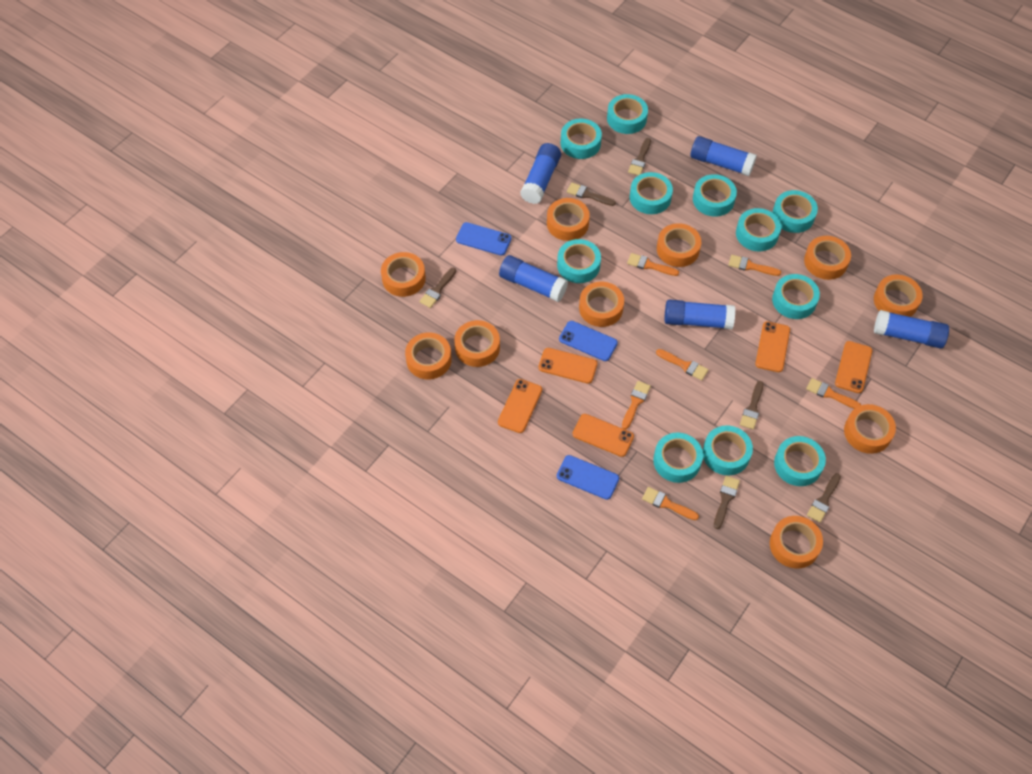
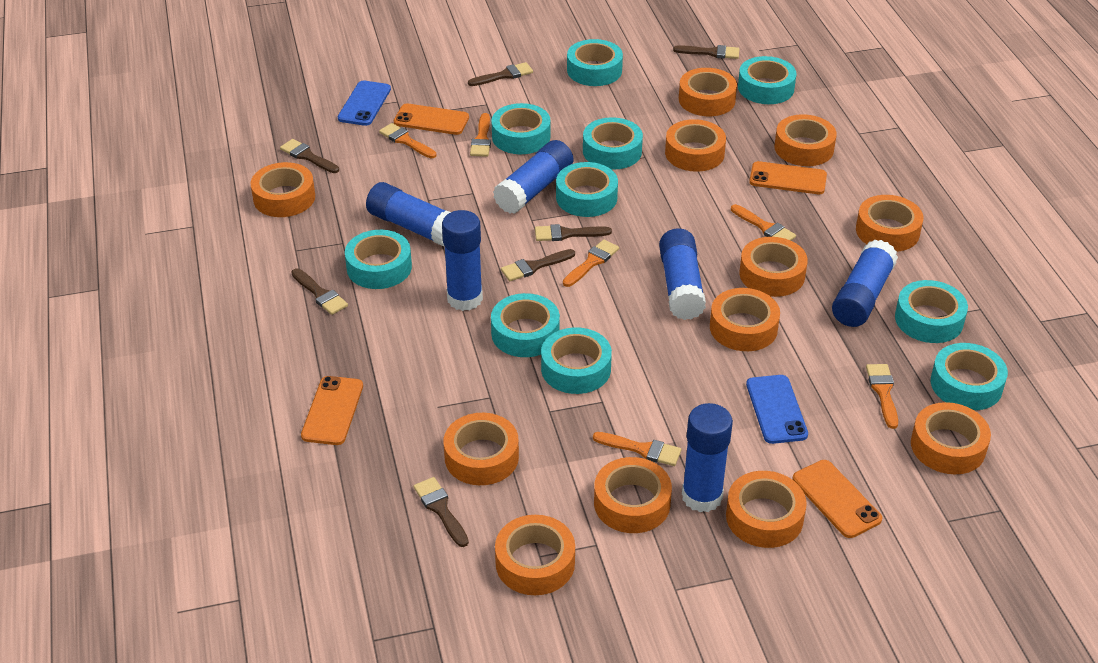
blue glue stick: [499,255,568,302] [520,143,561,204] [664,299,735,329] [690,136,757,176] [874,310,949,348] = 5 -> [366,182,451,246] [442,210,483,311] [493,140,573,214] [659,228,706,320] [682,403,733,512] [832,240,898,327] = 6
blue phone: [456,222,512,256] [557,455,619,500] [559,321,618,361] = 3 -> [338,81,391,126] [746,375,808,444] = 2
brown brush: [420,268,456,308] [567,182,616,206] [628,138,651,175] [714,476,740,529] [740,381,764,429] [807,473,841,523] = 6 -> [280,139,339,173] [291,268,348,315] [413,477,469,547] [468,62,533,86] [501,249,575,281] [535,224,612,241] [673,45,739,59] = 7
orange phone: [498,379,542,433] [538,348,598,384] [573,414,634,457] [755,321,790,372] [835,341,872,393] = 5 -> [301,376,363,445] [394,103,469,135] [749,161,827,194] [792,460,882,538] = 4
orange tape: [381,252,426,297] [405,332,452,379] [454,320,500,367] [547,198,590,241] [579,282,624,327] [657,223,701,267] [770,516,823,569] [804,236,851,280] [844,404,896,454] [874,275,923,317] = 10 -> [250,162,315,217] [444,413,519,485] [495,515,575,595] [594,457,672,533] [665,119,726,172] [679,68,737,116] [710,288,780,351] [726,471,807,548] [739,237,808,297] [775,114,837,166] [856,195,923,252] [911,402,991,474] = 12
turquoise tape: [557,239,601,283] [561,118,602,159] [607,94,648,134] [630,172,673,214] [653,433,703,483] [693,174,737,217] [703,425,753,475] [736,208,781,251] [772,190,818,233] [772,274,820,319] [774,436,826,486] = 11 -> [345,230,412,289] [491,103,550,154] [491,293,560,357] [541,327,612,394] [556,162,618,217] [567,39,623,86] [583,117,643,170] [738,56,796,104] [895,280,968,343] [931,343,1008,410] = 10

